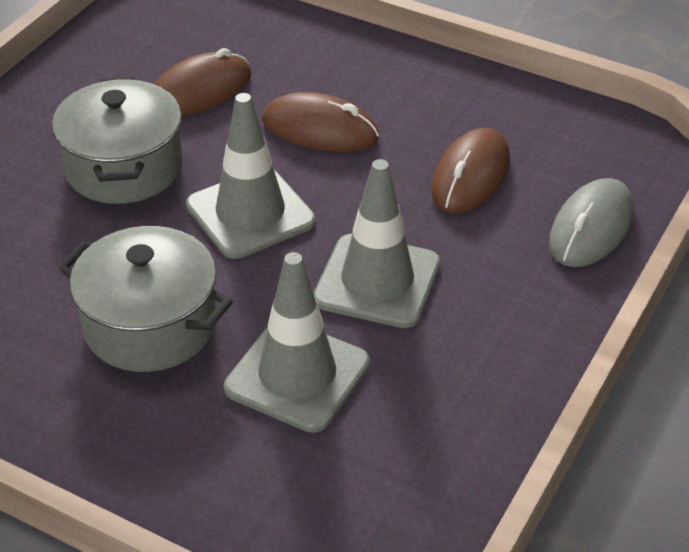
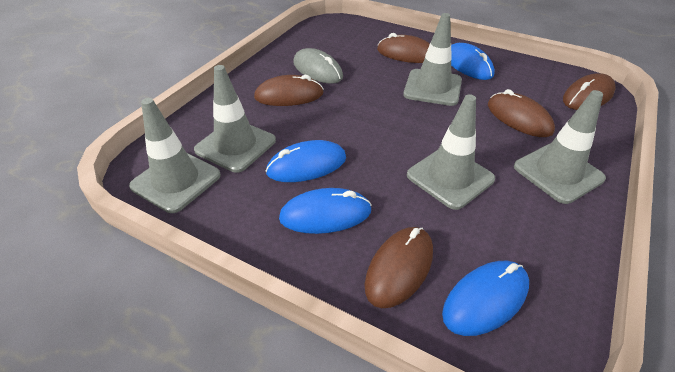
blue mouse: none = 0 -> [265,140,346,182] [279,188,372,234] [442,261,529,336] [451,43,495,80] = 4
brown mouse: [154,48,251,116] [262,92,379,152] [431,128,510,214] = 3 -> [254,75,324,106] [365,227,433,308] [377,33,430,63] [488,89,555,137] [563,73,616,110] = 5
grey pot: [52,77,183,204] [58,226,233,372] = 2 -> none = 0
grey traffic cone: [186,93,316,259] [224,252,370,433] [314,159,440,328] = 3 -> [129,98,221,213] [194,65,276,173] [403,13,462,106] [407,94,495,210] [514,90,606,204] = 5

